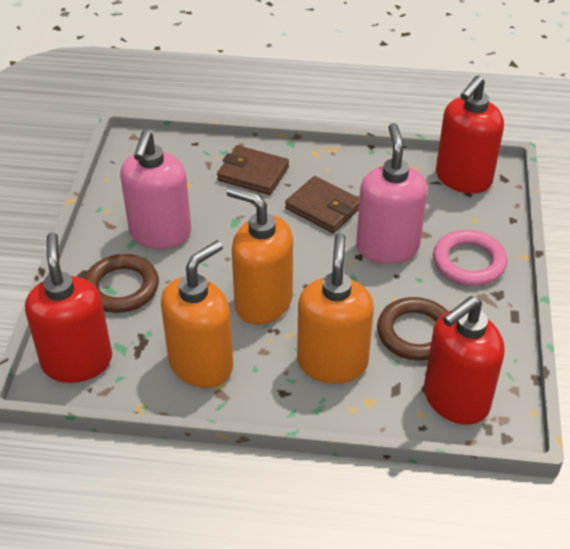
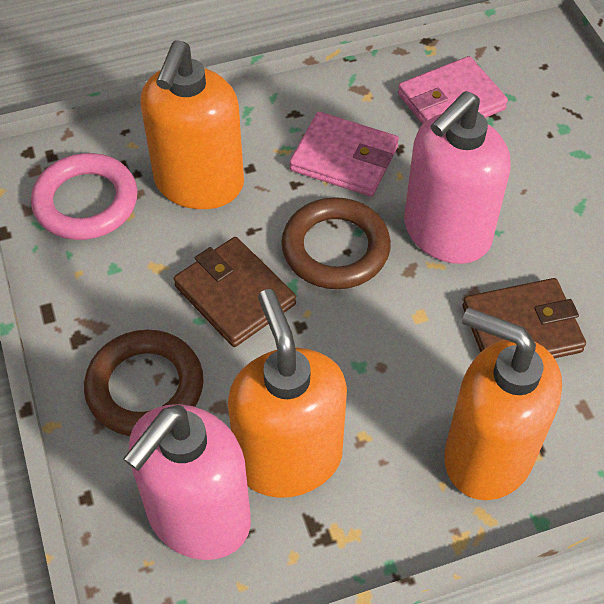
pink wallet: none = 0 -> [290,112,399,197] [398,56,508,124] = 2
red soap dispenser: [25,232,112,383] [424,296,504,425] [436,75,504,194] = 3 -> none = 0

